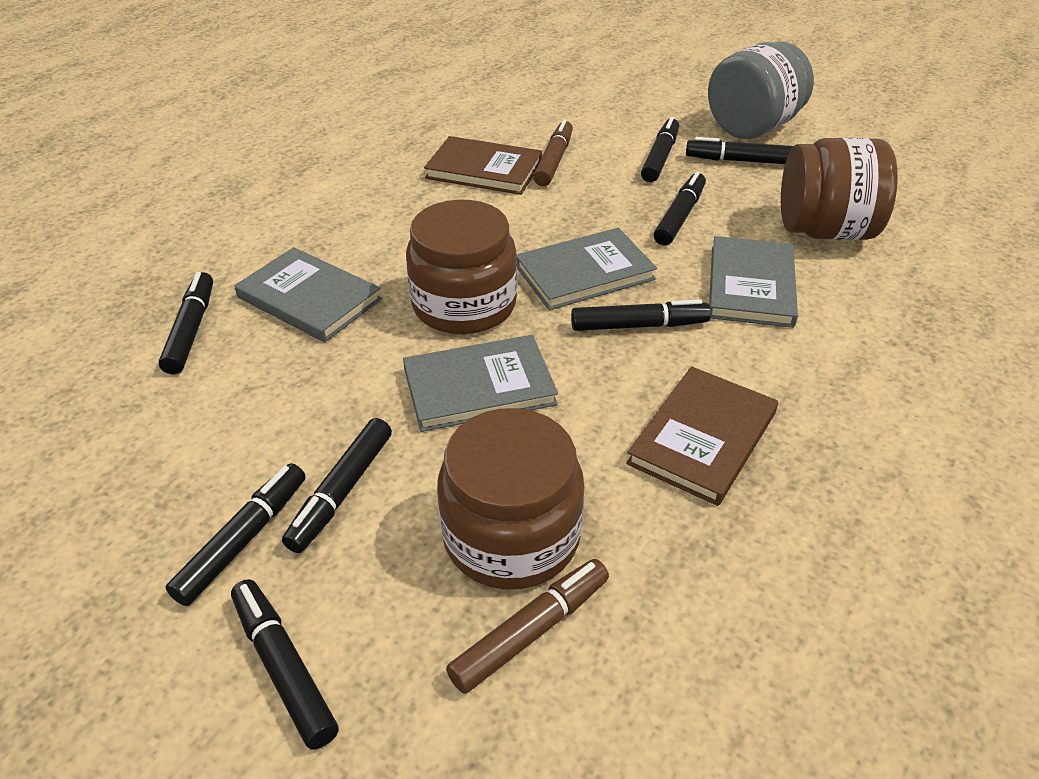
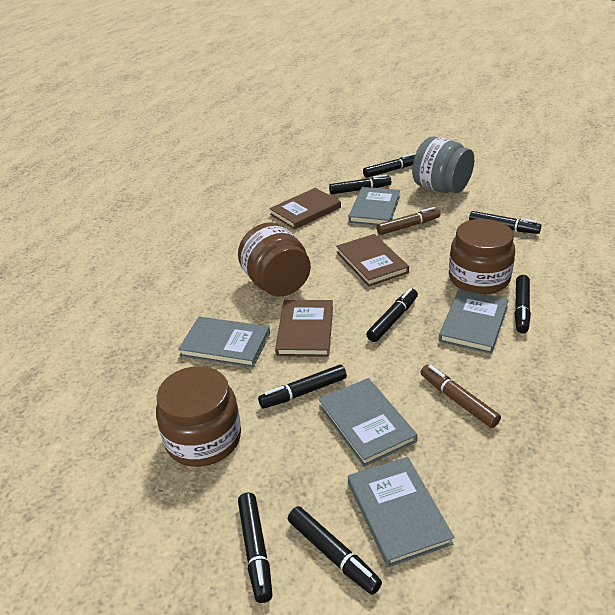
brown book: [424,136,542,195] [626,366,778,506] = 2 -> [269,188,341,230] [275,300,333,357] [336,234,409,286] = 3
grey book: [234,247,382,342] [403,335,558,432] [516,228,657,310] [709,236,798,328] = 4 -> [178,317,270,368] [319,378,417,467] [348,187,400,225] [348,457,454,567] [439,289,509,354] = 5

